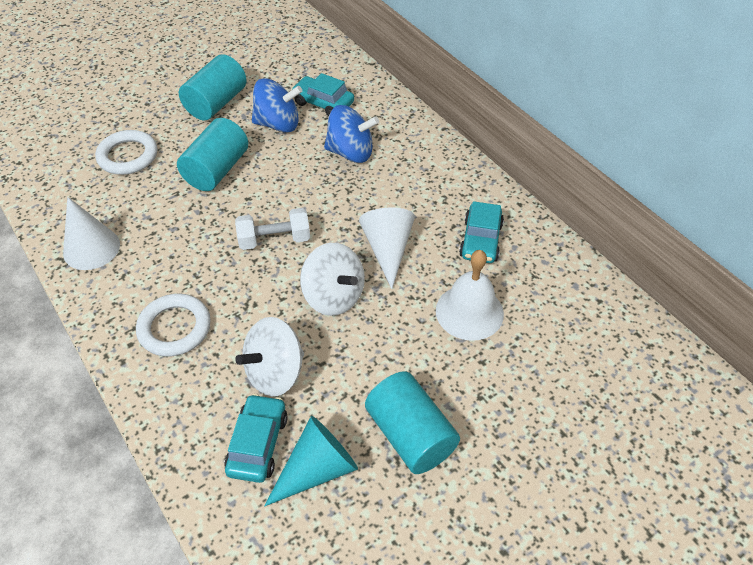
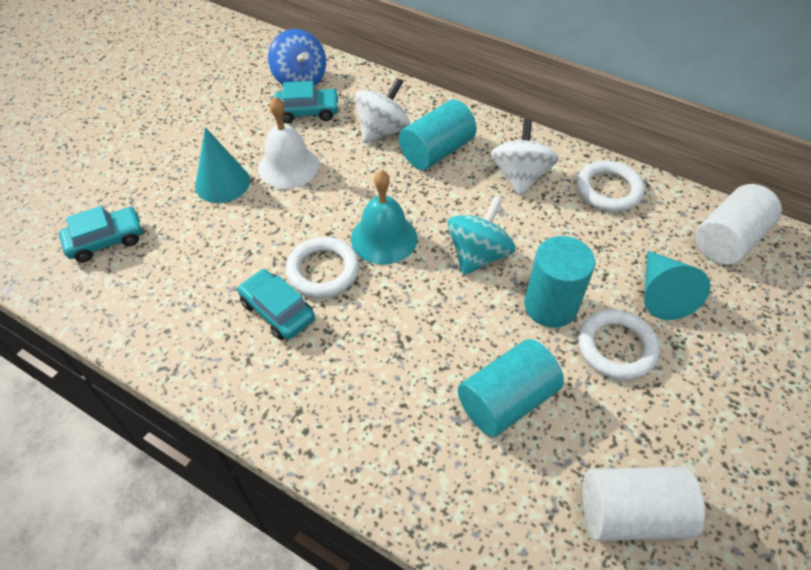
blue spinning top: [252,79,302,133] [324,105,379,163] = 2 -> [268,29,326,85] = 1
turquoise bell: none = 0 -> [351,170,417,265] = 1
turquoise cone: [264,416,358,506] = 1 -> [195,127,250,203] [644,251,710,320] = 2
turquoise spinning top: none = 0 -> [447,197,516,275] = 1
white cone: [63,197,120,270] [359,207,415,289] = 2 -> none = 0
white cylinder: none = 0 -> [582,466,705,541] [695,184,782,265] = 2
white dumbbell: [235,208,310,250] = 1 -> none = 0
white ring: [95,130,157,175] [136,293,211,357] = 2 -> [285,237,359,298] [577,161,645,212] [578,309,660,380] = 3

